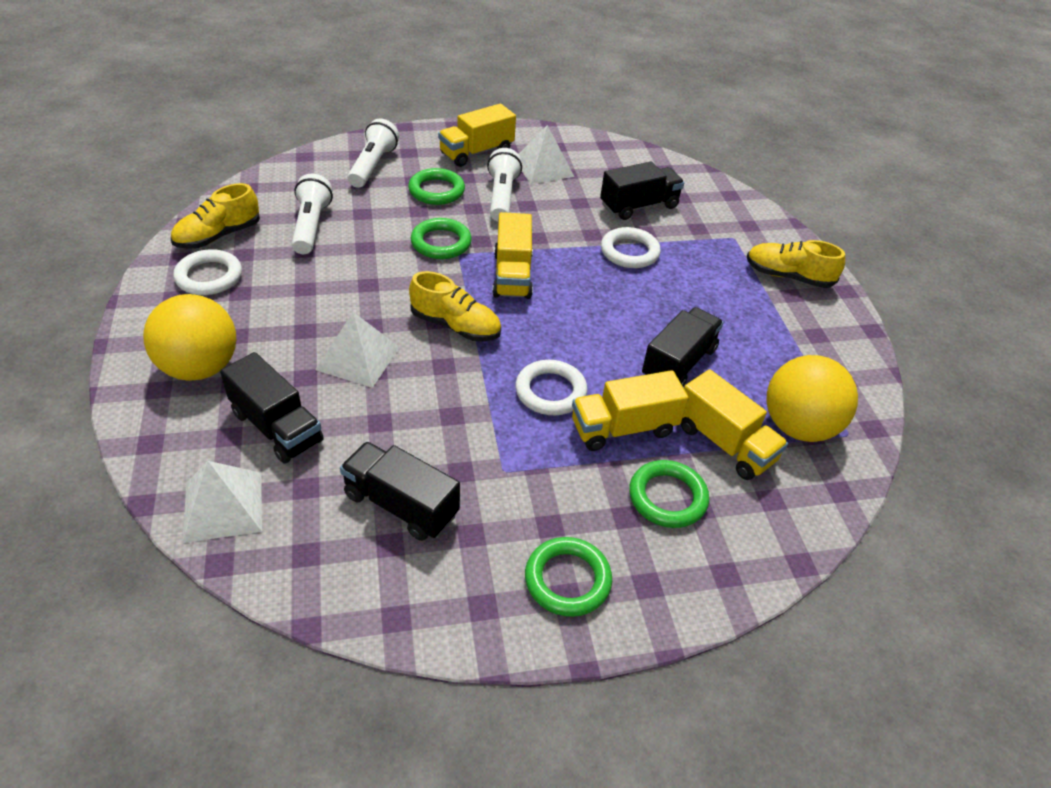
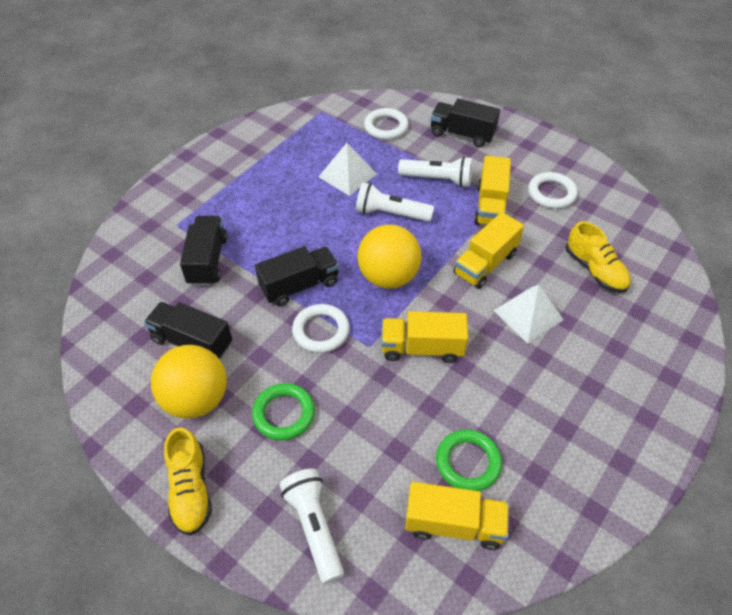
green ring: [408,168,465,205] [411,218,472,259] [525,537,612,617] [629,460,709,528] = 4 -> [252,383,315,441] [436,429,502,491] = 2
white pyramid: [182,461,262,543] [315,312,400,388] [519,125,575,184] = 3 -> [319,143,377,196] [493,284,564,344] = 2
yellow shoe: [171,183,260,249] [409,271,501,341] [747,240,845,288] = 3 -> [164,428,212,536] [565,221,631,293] = 2

